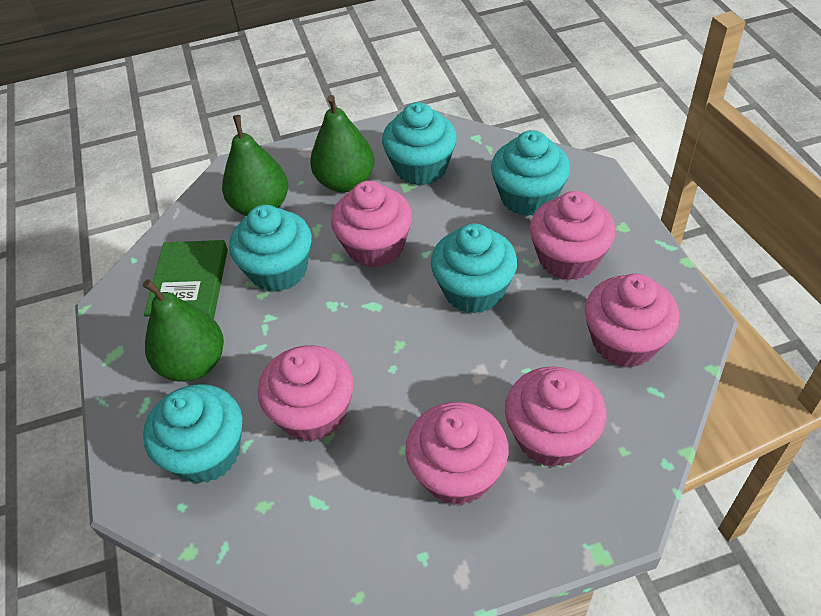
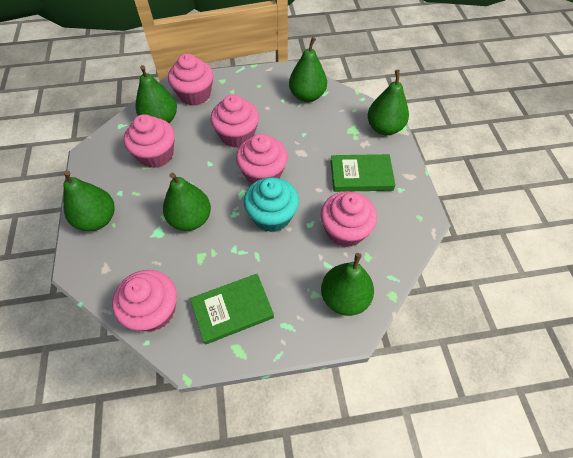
green book: [144,240,228,319] = 1 -> [190,274,274,345] [331,154,395,192] = 2
green pear: [143,279,224,382] [222,115,288,216] [310,95,375,192] = 3 -> [63,170,114,231] [136,65,177,123] [163,172,211,231] [289,37,327,102] [321,253,374,316] [367,70,409,135] = 6
turquoise cupcake: [143,384,243,484] [229,205,312,292] [382,102,457,185] [431,223,517,314] [491,130,570,216] = 5 -> [244,177,299,232] = 1

